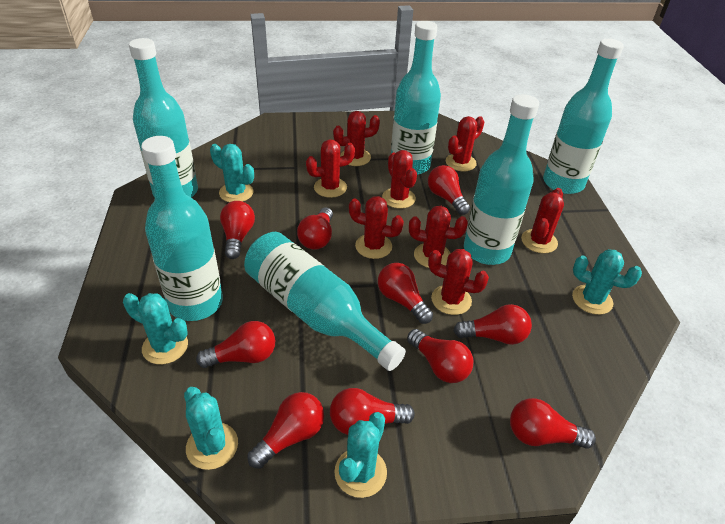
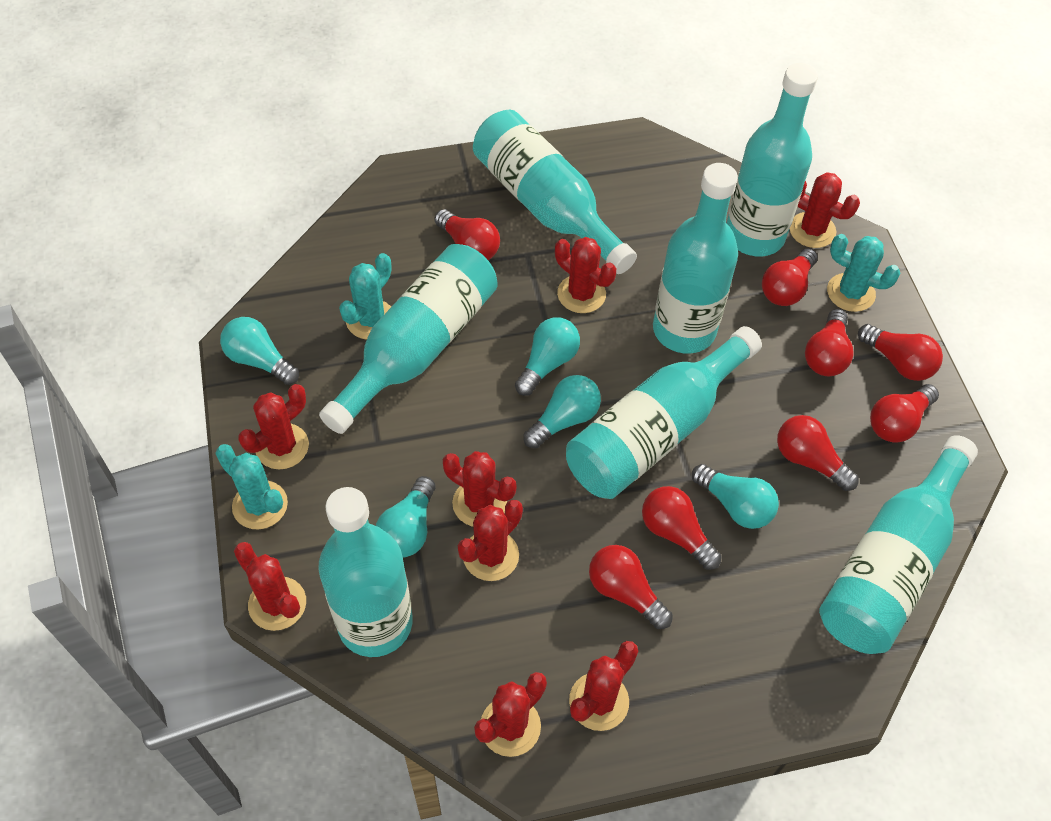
red light bulb: [196,321,275,368] [220,201,255,259] [248,392,324,469] [297,207,333,250] [330,388,415,435] [378,263,433,324] [407,329,473,383] [428,165,470,215] [454,304,532,345] [510,398,596,449] = 10 -> [434,209,500,260] [589,545,673,629] [642,486,722,570] [762,248,818,306] [777,415,859,491] [805,309,854,376] [858,324,943,381] [870,384,939,443] = 8
turquoise bottle: [129,38,198,198] [141,136,223,321] [244,232,406,371] [391,21,441,175] [464,94,539,265] [543,39,624,194] = 6 -> [318,487,412,657] [319,244,498,434] [473,110,637,274] [566,326,762,499] [653,163,738,353] [727,63,818,256] [819,435,978,654] = 7
turquoise cactus: [123,293,188,365] [184,387,238,470] [210,144,254,202] [334,412,387,498] [572,249,642,315] = 5 -> [215,444,288,530] [339,253,392,339] [827,234,900,312] = 3
turquoise light bulb: none = 0 -> [220,317,299,385] [376,476,436,558] [515,317,580,396] [523,375,601,448] [692,464,779,529] = 5

